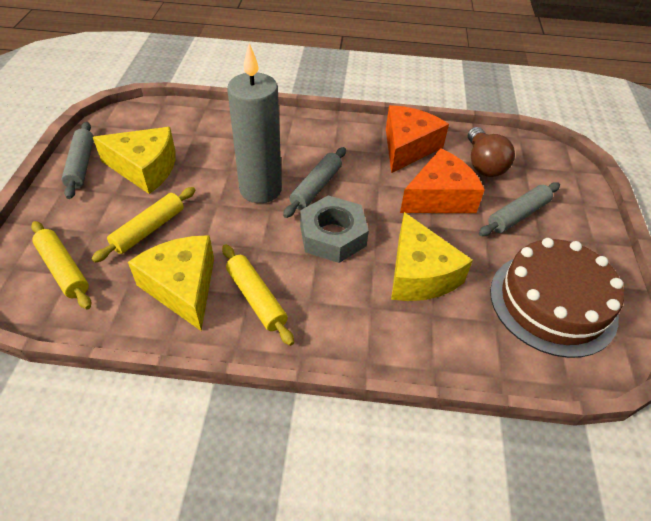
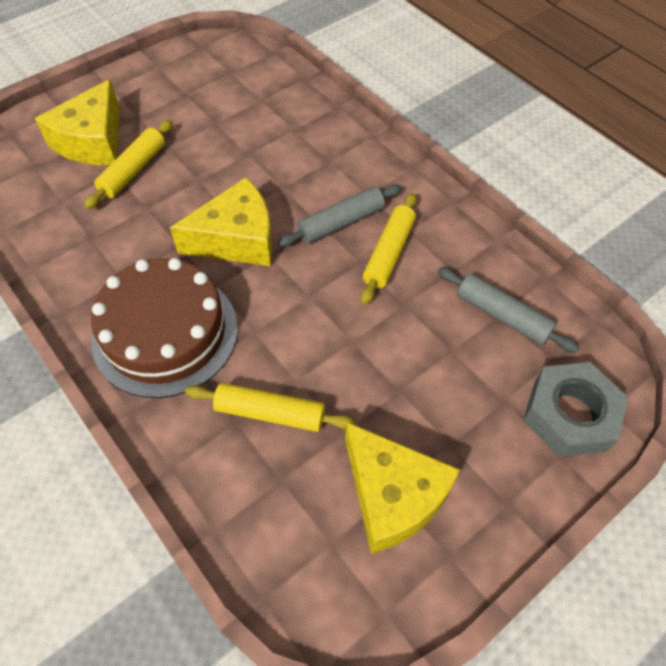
brown light bulb: [468,127,515,177] = 1 -> none = 0
grey candle: [227,43,282,203] = 1 -> none = 0
grey rolling pin: [62,122,94,199] [283,147,346,218] [479,182,560,236] = 3 -> [277,184,402,247] [437,267,579,353] = 2
orange cheese: [386,105,449,173] [400,148,485,213] = 2 -> none = 0

